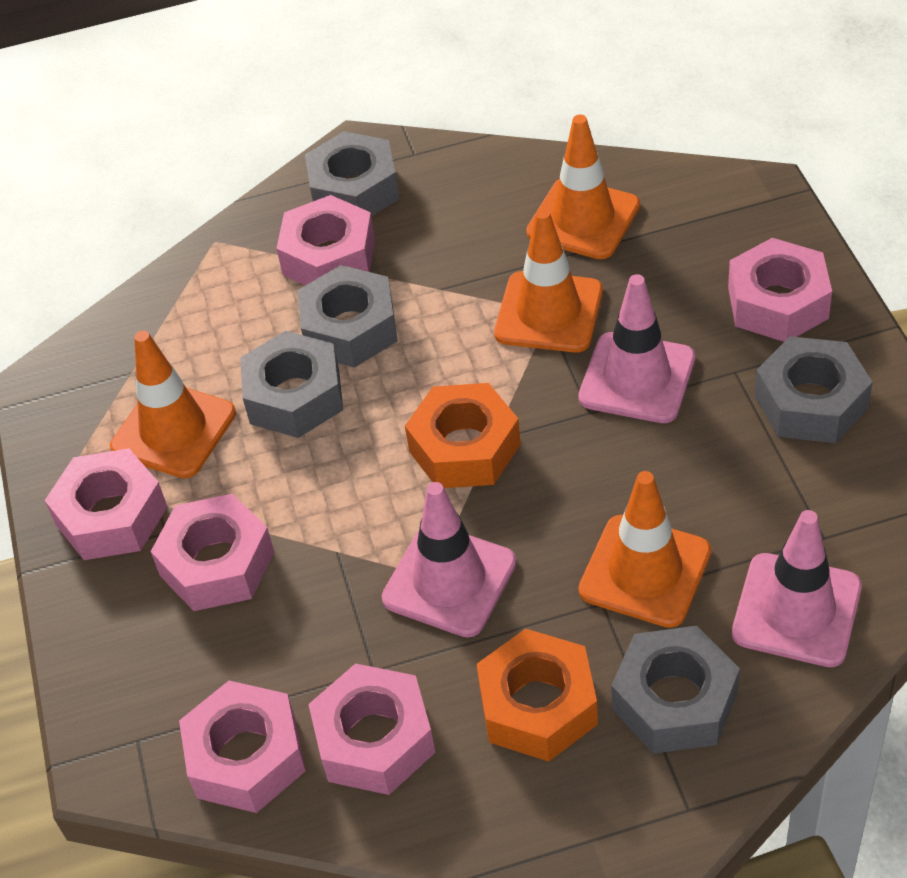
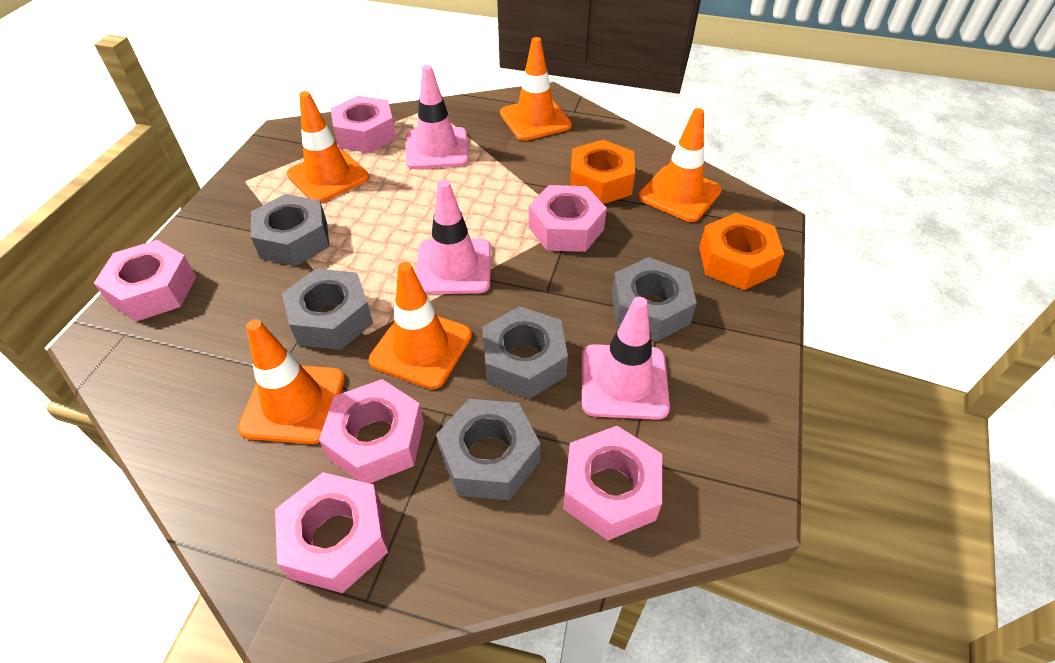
orange traffic cone: [110,331,236,478] [494,209,603,353] [526,114,640,259] [579,471,711,628] = 4 -> [237,319,345,444] [287,91,369,203] [369,262,472,389] [500,37,572,141] [638,108,722,222] = 5

